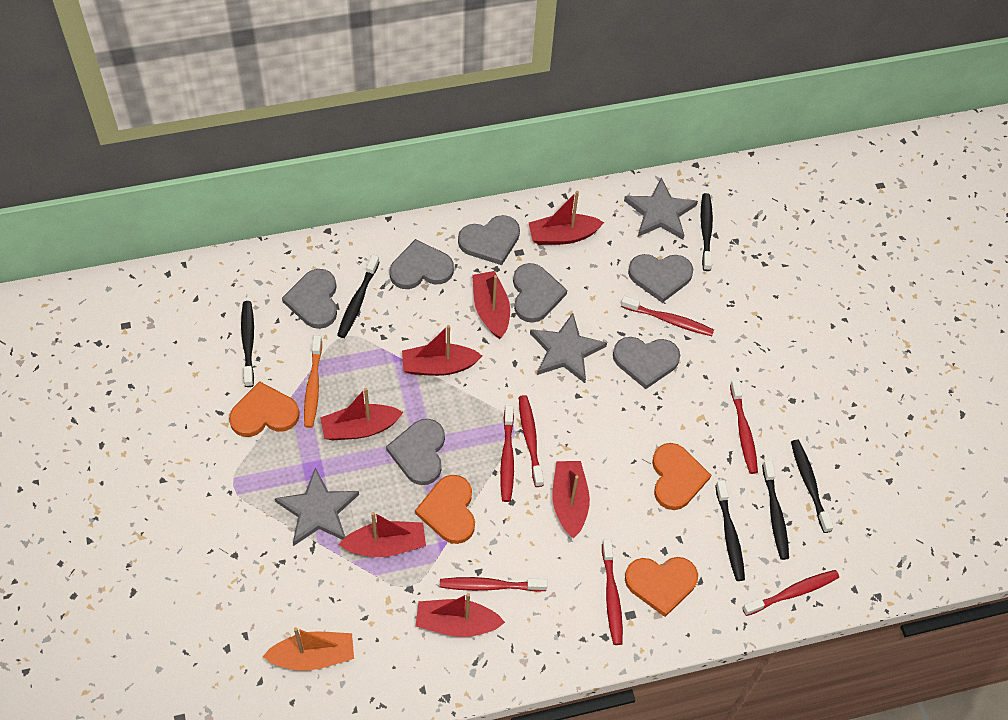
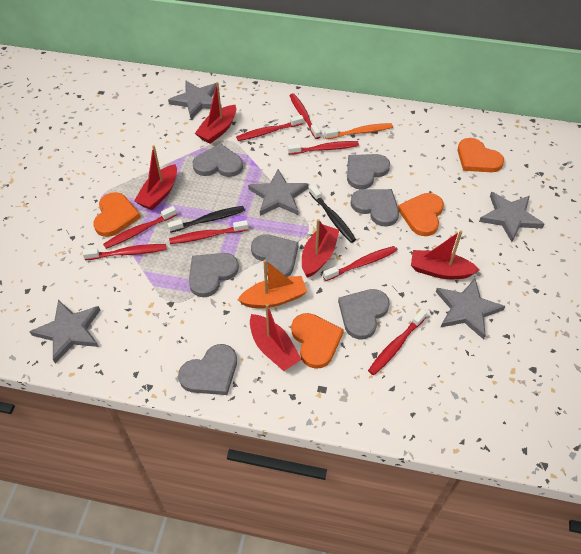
black toothbrush: [241,301,254,387] [337,255,380,338] [701,193,713,271] [715,480,745,581] [762,460,789,560] [791,440,834,533] = 6 -> [168,206,245,233] [309,185,356,243] = 2
grey star: [275,468,359,546] [530,313,607,383] [624,178,698,240] = 3 -> [29,300,100,363] [168,80,222,119] [248,169,309,216] [436,278,505,340] [479,192,545,242] = 5
red boat: [320,388,404,440] [338,512,426,557] [402,325,482,376] [416,593,505,637] [472,271,510,339] [529,191,604,245] [552,461,590,538] = 7 -> [134,145,177,210] [195,82,236,144] [250,304,302,371] [302,219,339,278] [411,230,480,279] = 5
red toothbrush: [440,577,548,592] [500,405,514,502] [519,395,544,487] [602,539,623,645] [621,296,714,336] [730,380,758,474] [742,570,839,616] = 7 -> [83,244,166,260] [103,206,177,249] [169,220,248,244] [236,115,304,141] [288,141,359,155] [289,93,321,139] [323,246,397,281] [368,309,427,375] = 8

